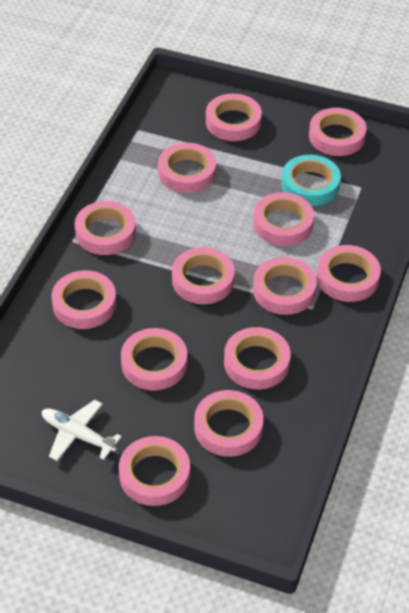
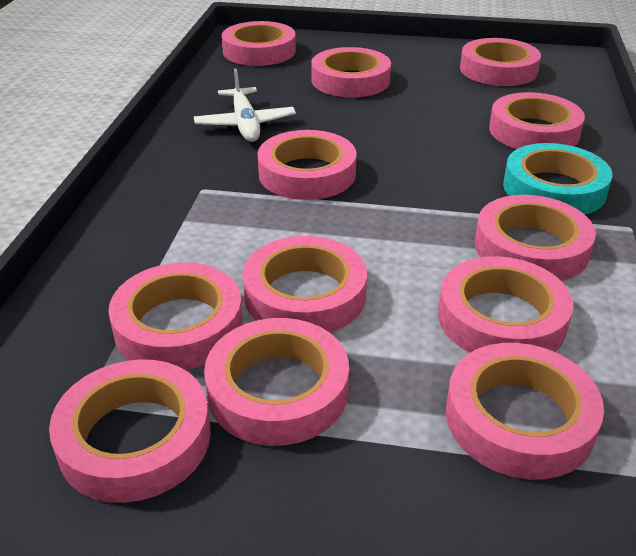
pink tape: [52,270,116,329] [75,201,136,255] [119,436,190,506] [121,328,187,390] [158,143,216,193] [172,247,235,304] [194,390,264,457] [206,94,262,141] [224,327,291,390] [253,192,314,246] [253,257,317,315] [309,108,366,156] [317,245,381,302] = 13 -> [49,359,211,503] [108,262,243,370] [204,318,349,446] [222,21,296,66] [242,236,367,333] [258,130,357,200] [311,47,391,97] [438,256,573,353] [446,343,604,479] [460,38,541,86] [475,195,596,281] [489,92,585,149] = 12

